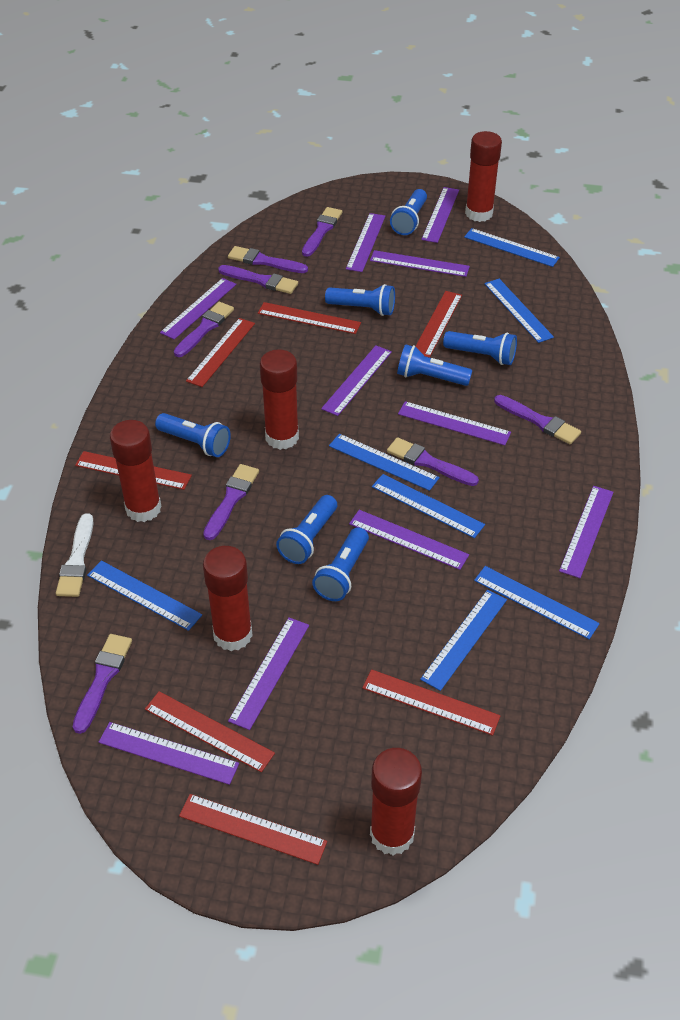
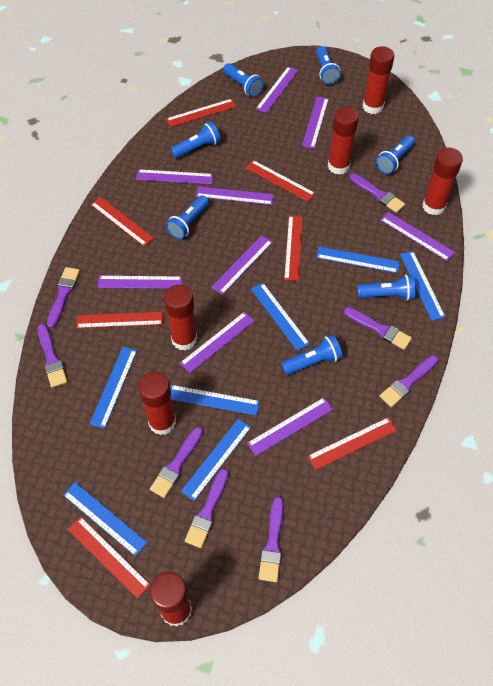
purple ruler: [99,722,239,785] [160,278,236,339] [228,617,309,730] [321,345,392,416] [346,213,385,272] [349,510,469,570] [370,250,470,277] [398,401,511,445] [421,187,459,243] [559,486,614,578] = 10 -> [97,276,182,289] [136,169,213,184] [180,312,254,373] [196,186,274,205] [211,235,273,295] [247,397,333,456] [256,67,299,113] [302,97,329,149] [381,212,455,261] = 9
red glue stick: [110,420,162,522] [203,546,253,651] [260,349,299,450] [370,748,422,855] [465,131,502,222] = 5 -> [138,372,176,435] [150,572,192,627] [164,285,197,350] [328,107,359,175] [363,46,394,114] [422,148,463,215] = 6
white brush: [56,513,93,597] = 1 -> none = 0

